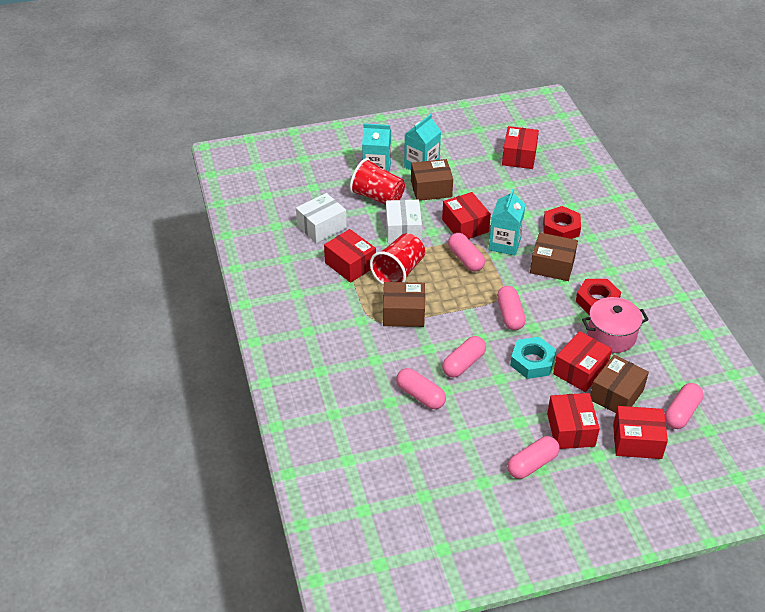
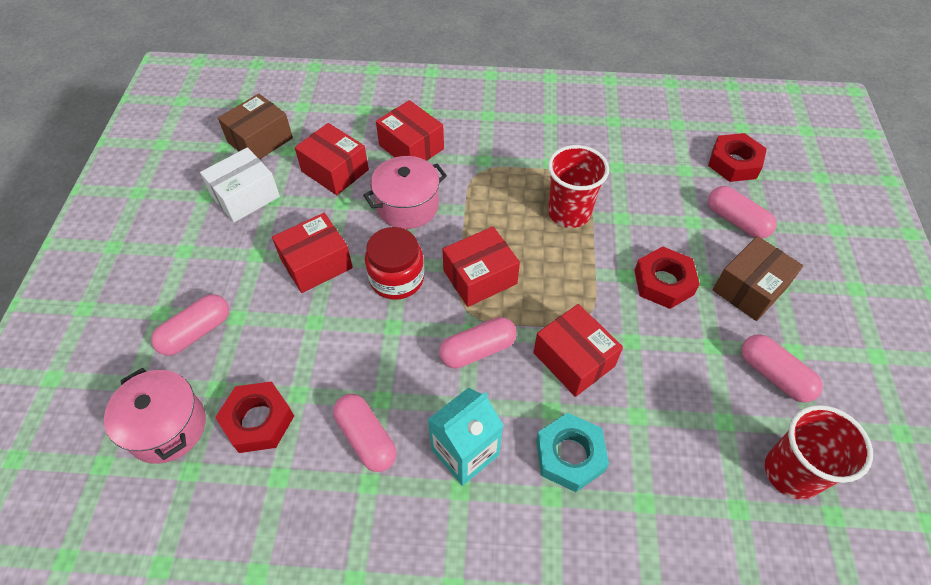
brown box: [383,282,425,327] [411,159,453,201] [530,233,578,281] [590,355,649,413] = 4 -> [218,94,293,159] [713,236,803,321] = 2
pink capsule: [396,368,446,409] [442,336,486,378] [448,233,485,272] [497,286,526,330] [507,436,559,479] [665,383,703,429] = 6 -> [151,294,229,356] [333,394,397,472] [439,317,517,369] [708,186,777,239] [741,334,823,402] = 5
pink pot: [582,297,649,353] = 1 -> [104,368,206,464] [363,156,447,229] = 2
red box: [324,229,376,283] [442,192,491,239] [502,126,539,169] [547,393,600,449] [553,331,612,392] [613,406,668,459] = 6 -> [272,213,353,293] [295,123,369,195] [376,100,444,161] [442,226,520,307] [533,304,623,397] = 5
red jar: none = 0 -> [365,227,424,300] = 1
red nut: [543,206,581,239] [576,279,621,315] = 2 -> [215,381,294,453] [634,246,700,309] [708,133,767,182] = 3
turquoise carton: [362,123,391,172] [404,114,441,170] [489,189,525,256] = 3 -> [427,388,503,486] = 1
white box: [296,193,347,243] [386,200,422,244] = 2 -> [200,147,280,222] = 1

